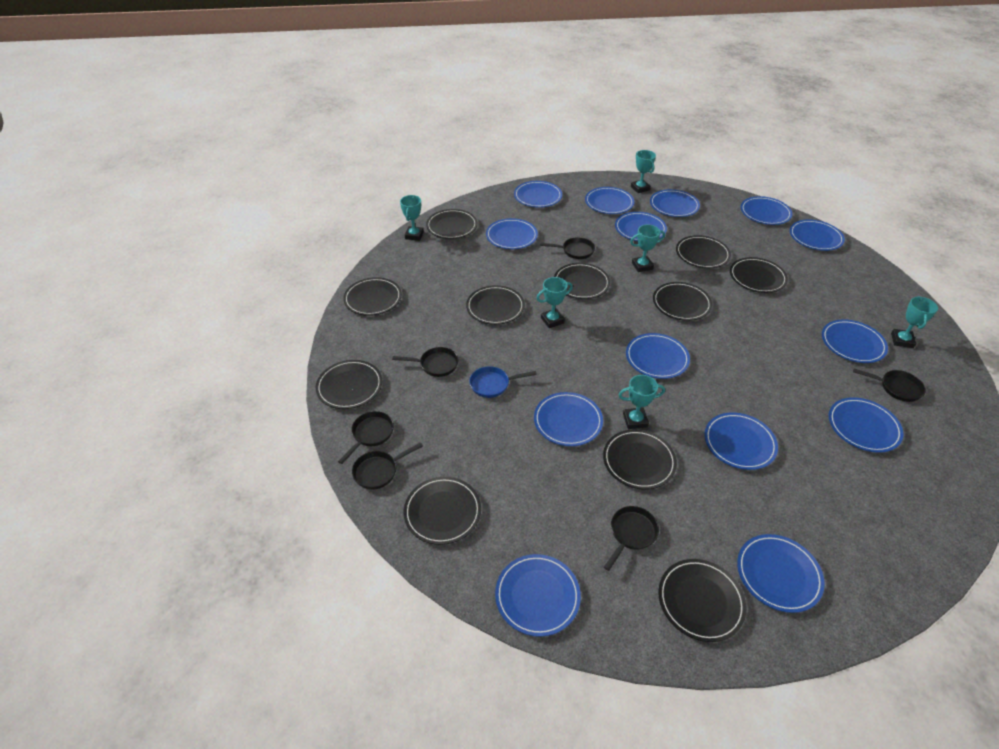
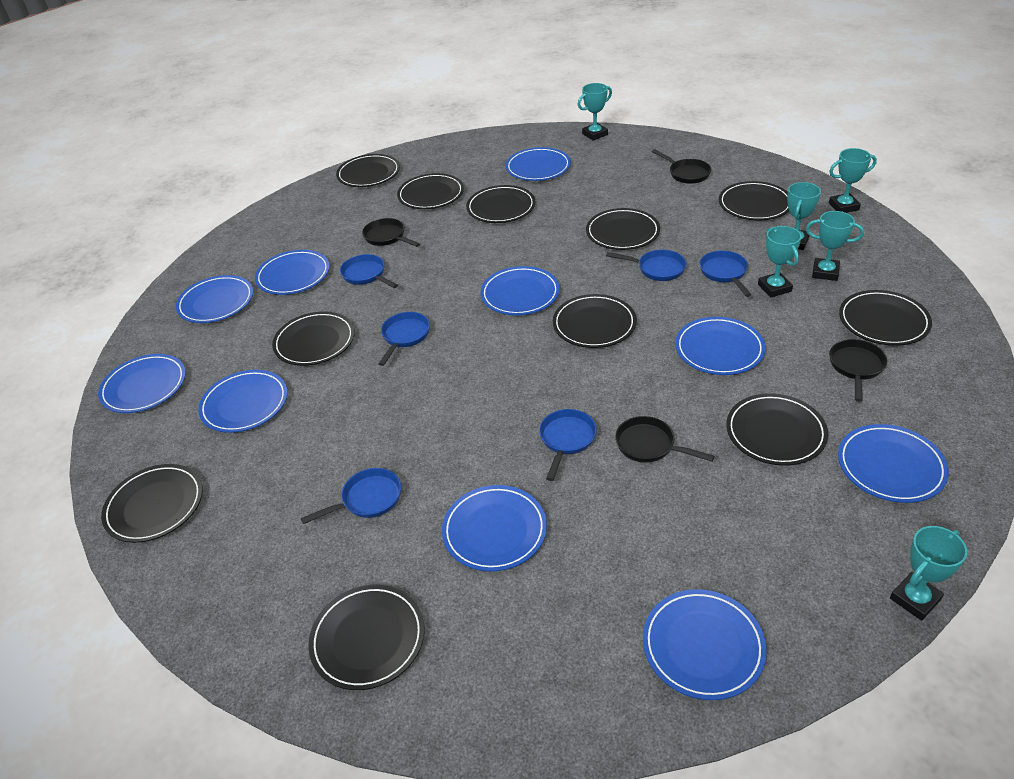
black pan: [338,411,394,464] [352,442,423,490] [392,347,459,377] [540,237,595,259] [604,506,659,571] [853,369,926,402] = 6 -> [362,218,420,247] [615,416,715,463] [652,149,711,184] [829,339,887,402] = 4
blue pan: [469,366,537,398] = 1 -> [301,468,401,524] [340,254,398,288] [378,312,430,366] [539,409,597,481] [606,249,686,281] [700,250,751,297] = 6
blue plate: [486,218,538,249] [495,554,581,637] [514,181,562,208] [534,392,603,446] [585,187,634,214] [615,212,667,241] [626,333,690,379] [650,189,700,217] [704,412,778,470] [737,534,825,613] [741,196,792,225] [790,220,845,251] [822,319,888,363] [829,397,903,453] = 14 -> [98,354,186,413] [176,275,253,323] [198,370,287,433] [255,250,330,295] [442,485,547,572] [480,266,560,315] [505,147,571,181] [643,589,767,700] [675,317,766,375] [838,424,949,503] = 10

